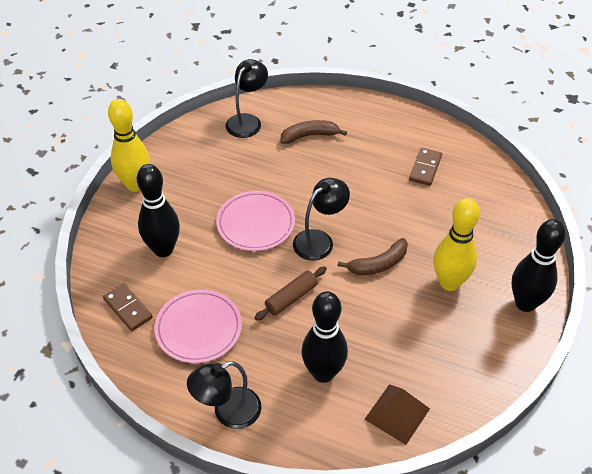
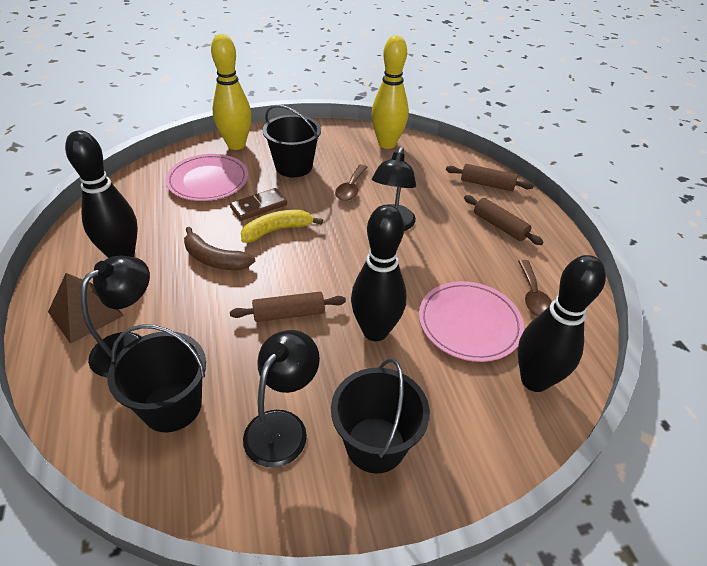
black bucket: none = 0 -> [107,324,206,433] [263,105,321,177] [331,358,430,474] = 3
brown banana: [281,120,347,144] [338,238,408,275] = 2 -> [184,227,255,270] = 1
brown domino: [103,283,153,331] [409,148,442,186] = 2 -> [230,188,287,221] = 1
brown rolling pin: [255,266,327,321] = 1 -> [230,292,346,322] [446,164,534,191] [464,195,544,245] = 3
brown spoon: none = 0 -> [335,165,367,201] [518,260,552,316] = 2
yellow banana: none = 0 -> [241,210,323,243] = 1

